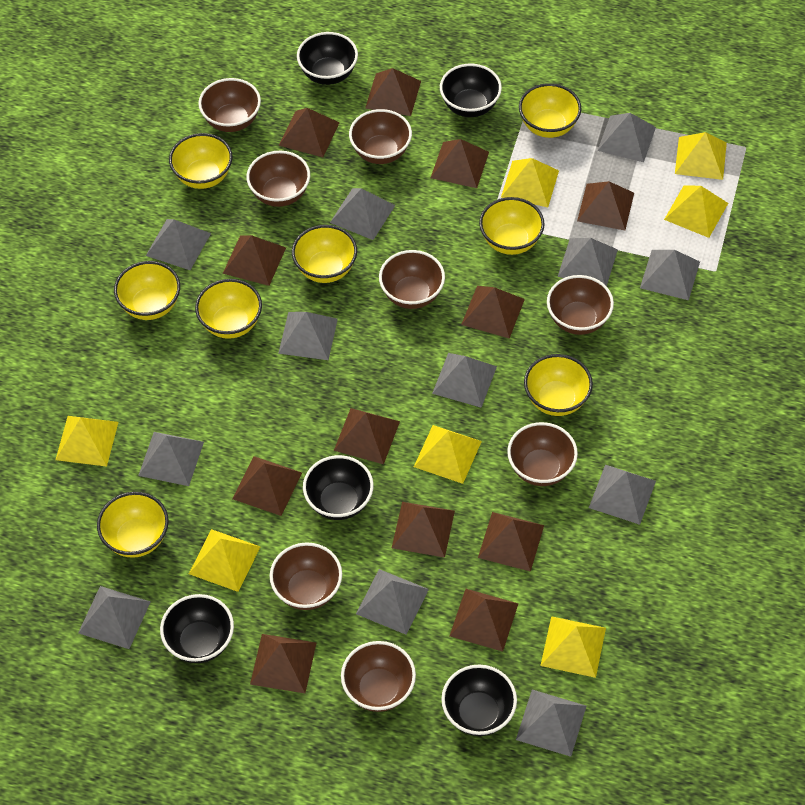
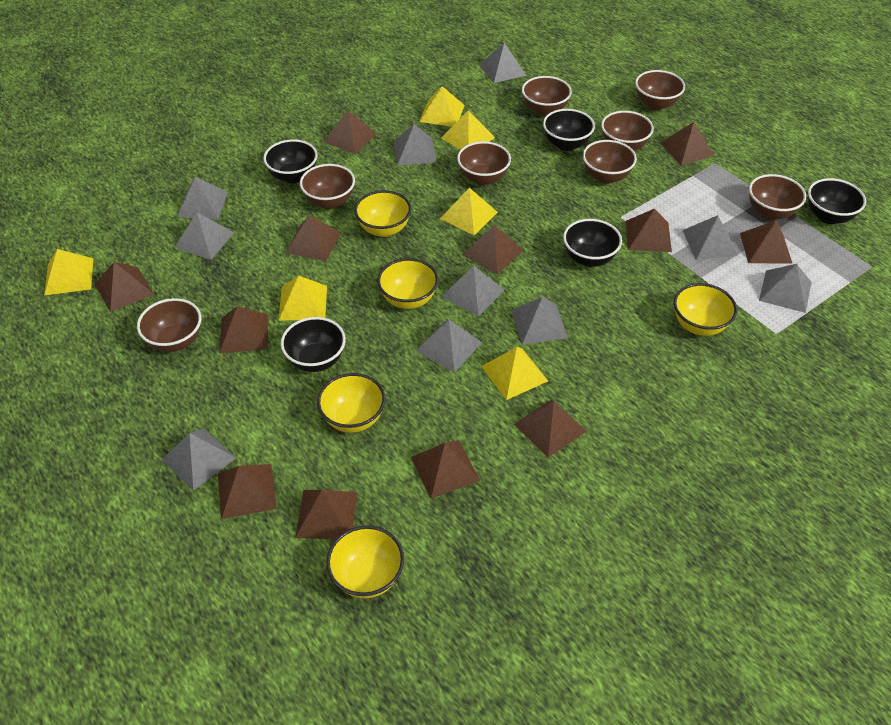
grey pyramid: [78,586,151,649] [138,432,204,486] [146,219,211,270] [278,312,338,360] [330,188,395,240] [356,569,429,635] [432,353,497,408] [516,689,587,757] [558,238,618,286] [589,465,656,525] [597,113,656,162] [640,250,700,300] = 12 -> [162,429,236,491] [174,213,235,260] [177,177,228,220] [394,124,437,166] [416,320,482,373] [441,266,504,317] [479,43,527,83] [511,297,568,345] [682,215,738,260] [759,264,812,313] = 10
yellow bowl: [97,492,169,558] [114,261,180,320] [169,133,233,189] [195,279,262,339] [292,225,357,283] [479,197,545,255] [519,83,581,138] [524,354,593,416] = 8 -> [317,373,385,433] [326,525,404,598] [354,190,411,237] [377,258,438,309] [674,283,737,336] = 5
yellow pyramid: [56,416,118,467] [189,529,260,592] [414,425,482,484] [501,158,559,207] [540,616,606,678] [664,185,728,238] [675,132,727,180] = 7 -> [44,249,93,295] [278,275,327,321] [419,86,465,127] [440,188,498,235] [441,110,495,150] [481,347,548,400] = 6

